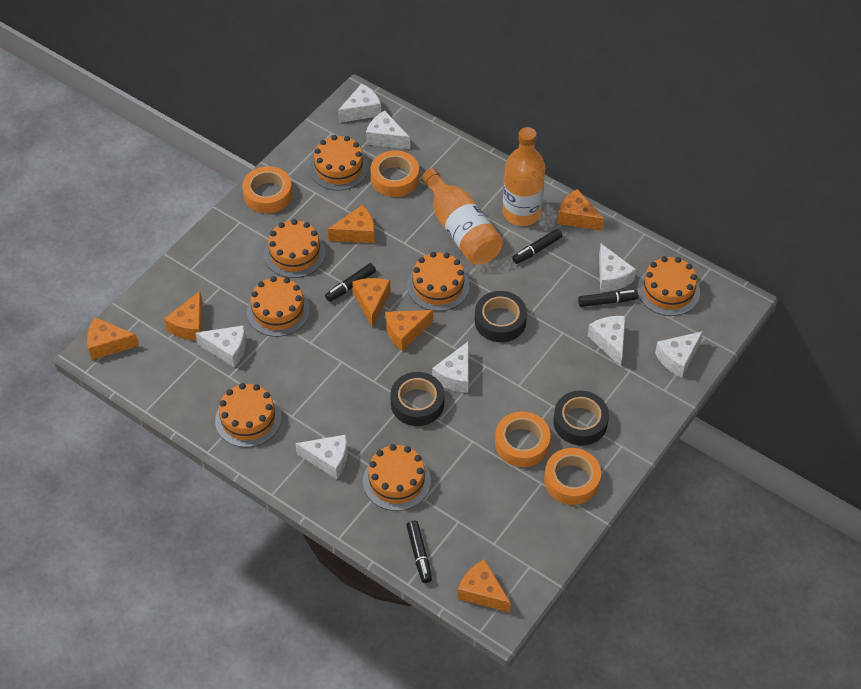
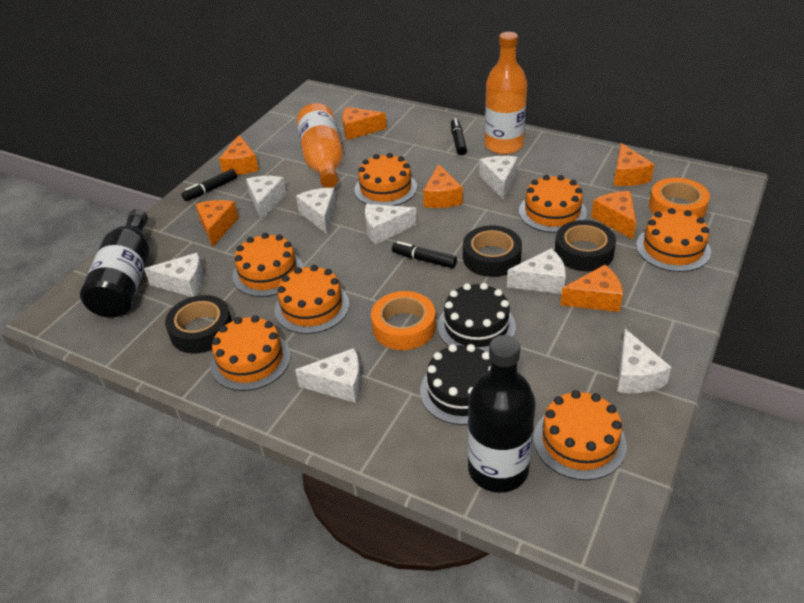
black bottle: none = 0 -> [80,209,149,318] [468,335,536,493] = 2
black cake: none = 0 -> [420,344,491,425] [437,283,516,352] = 2
black marker: [325,263,376,302] [406,521,432,583] [512,229,562,264] [578,290,638,307] = 4 -> [182,169,237,201] [392,241,457,268] [451,118,467,155] = 3
orange tape: [242,166,292,213] [370,150,419,197] [495,411,550,467] [544,448,601,505] = 4 -> [371,291,436,350] [649,178,710,218] = 2

